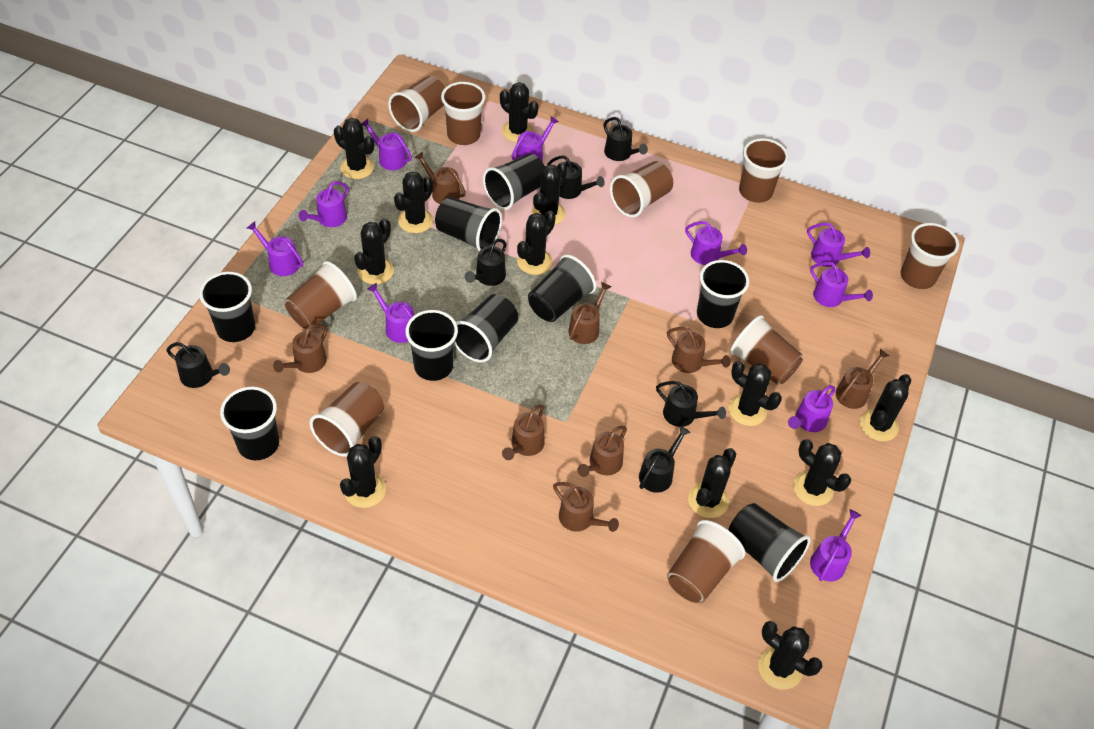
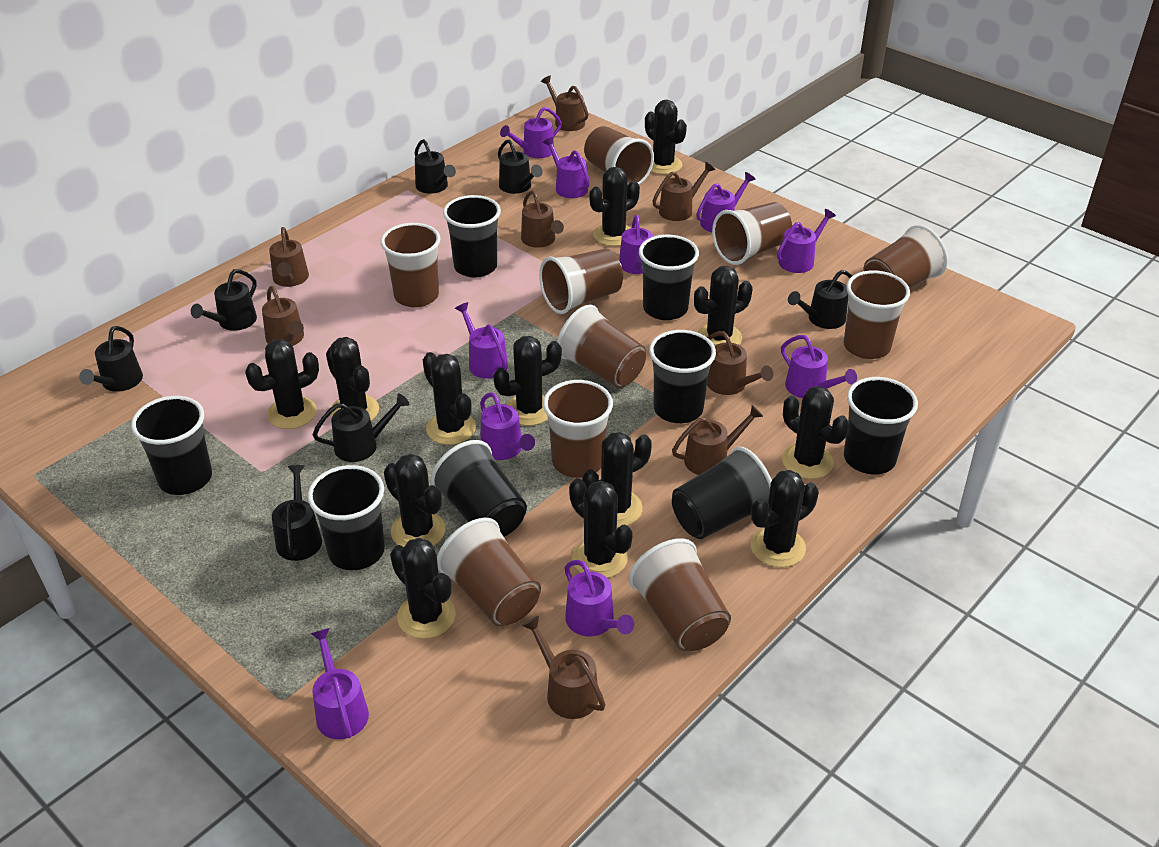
black cactus: [334,118,374,179] [340,436,386,508] [354,218,394,284] [394,171,433,233] [500,82,539,142] [517,211,556,275] [531,162,567,225] [688,448,736,518] [728,361,782,426] [758,621,822,690] [793,439,851,506] [860,374,911,441] = 12 -> [245,339,319,429] [326,337,379,421] [384,454,445,547] [390,538,456,639] [423,352,476,445] [493,336,562,426] [569,478,633,578] [582,432,652,527] [589,167,640,246] [645,100,687,175] [694,266,752,346] [751,470,819,567] [782,386,849,479] = 13
black cup: [199,272,255,342] [220,387,279,460] [405,310,458,381] [435,197,502,251] [454,294,518,363] [483,154,545,210] [528,255,596,322] [697,260,749,328] [729,503,811,582] = 9 -> [131,396,212,495] [308,465,385,570] [431,440,527,537] [443,195,501,278] [639,235,699,320] [649,330,716,423] [672,447,772,539] [844,377,918,474] = 8
black watering can: [167,342,230,388] [465,239,507,286] [547,156,605,199] [603,117,648,161] [639,426,691,493] [656,381,726,427] = 6 -> [79,326,143,392] [191,269,257,331] [272,465,322,561] [312,393,410,462] [415,139,456,194] [498,139,543,194] [788,270,852,329] = 7
brown cup: [285,261,357,329] [309,382,384,456] [388,76,445,132] [441,82,485,145] [610,161,673,218] [667,520,745,603] [730,315,803,385] [739,138,789,203] [901,223,959,289] = 9 -> [381,223,440,307] [437,518,541,626] [539,249,623,314] [543,380,613,478] [557,305,646,388] [584,126,654,185] [629,538,731,651] [712,202,792,265] [844,270,910,359] [863,225,948,288] = 10

